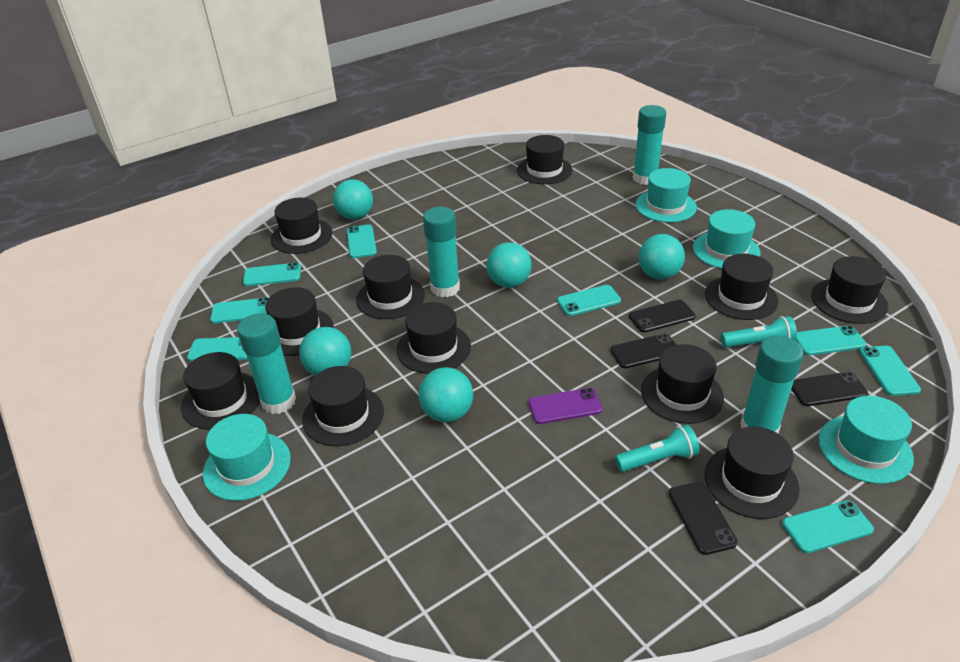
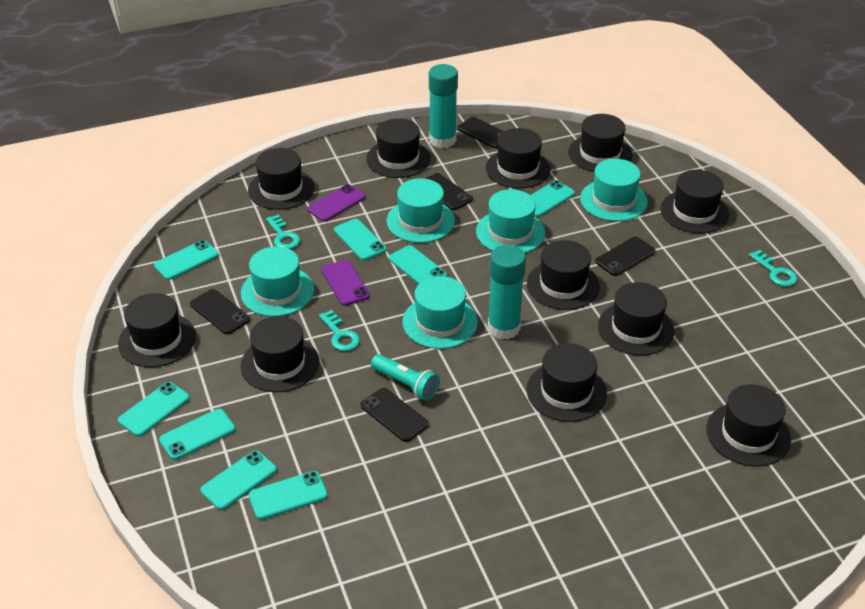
black phone: [610,333,676,368] [629,300,696,333] [668,482,738,555] [791,372,868,406] = 4 -> [190,289,250,334] [361,388,429,442] [425,173,473,210] [457,117,504,148] [595,237,655,276] = 5
purple phone: [529,388,603,424] = 1 -> [307,184,365,222] [321,260,370,306] = 2
turquoise ball: [299,327,351,376] [333,179,373,220] [418,367,473,422] [486,242,532,288] [639,234,685,279] = 5 -> none = 0
turquoise flashlight: [615,425,700,472] [721,316,797,348] = 2 -> [371,354,440,401] = 1
turquoise glue stick: [237,313,296,414] [423,207,460,297] [633,105,666,185] [740,336,804,434] = 4 -> [429,64,458,148] [488,245,526,340] = 2
turquoise hat: [203,414,291,501] [635,168,697,223] [693,209,761,269] [819,396,914,484] = 4 -> [241,247,314,317] [386,178,455,243] [402,276,478,349] [476,189,545,253] [580,159,648,221] = 5
turquoise key: none = 0 -> [266,215,300,249] [319,310,360,351] [749,250,797,287] = 3

